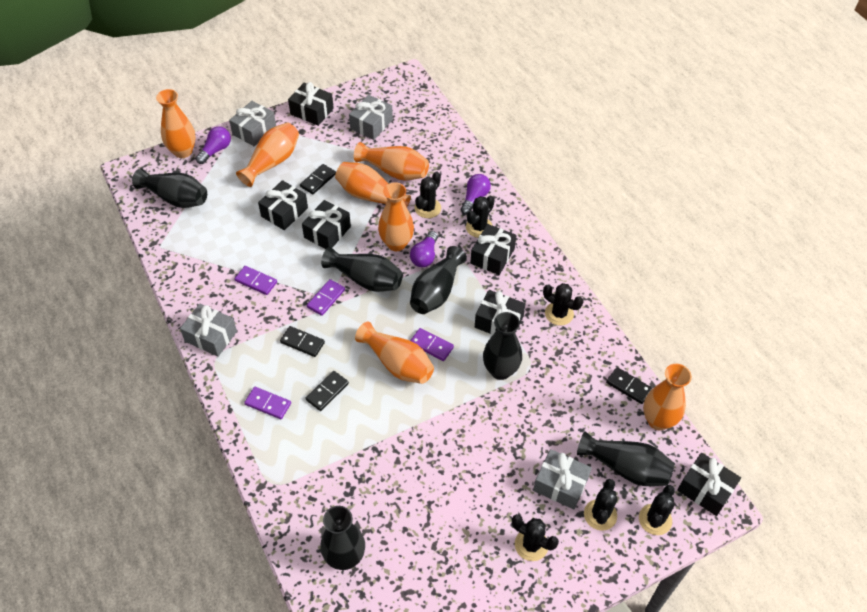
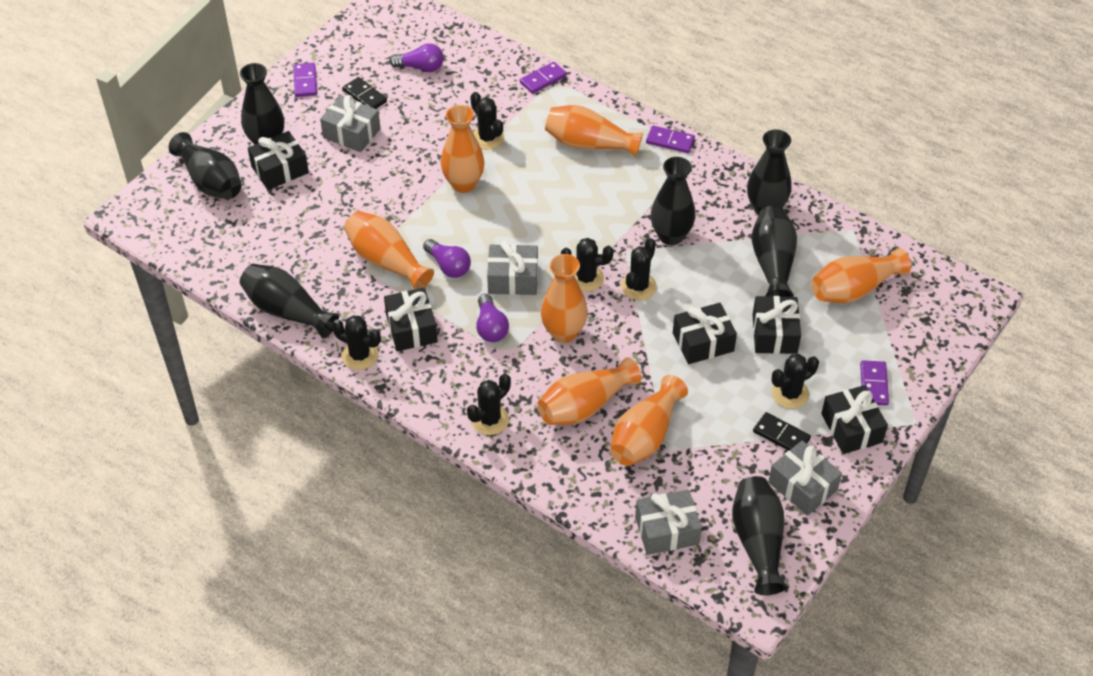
black domino: [280,326,325,357] [300,164,336,194] [306,371,349,411] [606,367,652,404] = 4 -> [343,77,387,109] [753,412,811,451] = 2
black gift: [258,180,308,230] [288,82,334,126] [302,200,351,249] [470,224,516,275] [475,290,525,335] [677,453,741,516] = 6 -> [248,131,309,190] [384,288,438,351] [673,303,737,364] [752,296,801,354] [821,385,888,454] = 5
black vase: [132,168,207,208] [320,506,365,570] [321,247,403,292] [410,246,467,314] [483,312,522,380] [577,431,675,486] = 6 -> [169,132,242,199] [240,63,284,145] [240,264,339,339] [651,157,696,245] [732,476,787,595] [747,129,792,215] [752,206,797,297] = 7

